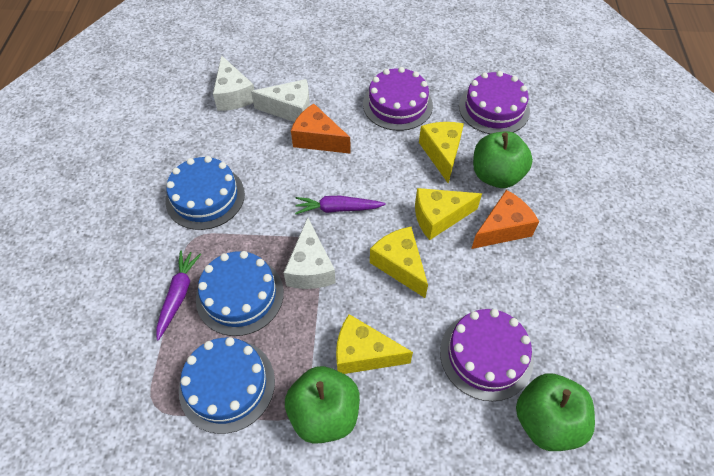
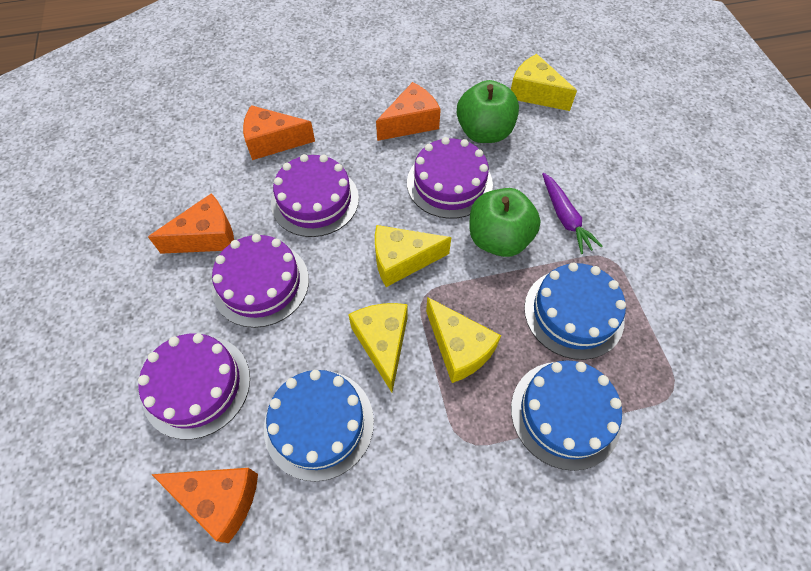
green apple: [285,366,360,444] [473,131,533,188] [516,373,595,451] = 3 -> [457,80,519,143] [469,188,541,257] = 2
orange cheese: [291,104,351,154] [471,190,539,249] = 2 -> [148,193,234,254] [151,468,258,543] [243,105,315,160] [376,82,441,141] = 4
purple cake: [363,67,433,131] [440,309,534,401] [459,71,530,134] = 3 -> [138,333,250,440] [212,234,309,328] [271,154,359,237] [407,137,493,219] = 4
purple carrot: [156,251,201,340] [295,196,386,214] = 2 -> [542,173,603,254] = 1
white cheese: [213,55,254,111] [251,79,310,122] [283,217,336,289] = 3 -> none = 0

